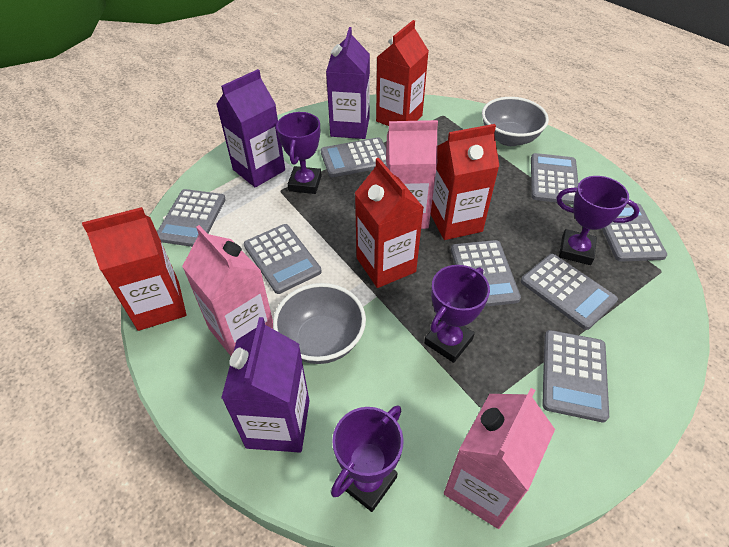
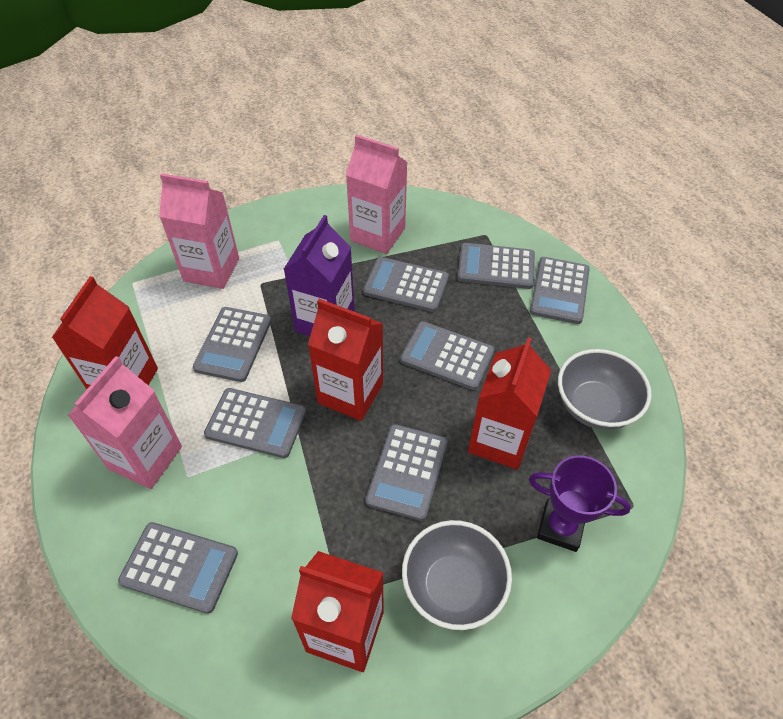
purple carton: [216,69,285,187] [221,317,309,453] [326,27,370,139] = 3 -> [284,215,355,336] = 1
purple trophy: [276,112,322,194] [331,405,404,512] [424,265,490,363] [556,176,640,265] = 4 -> [529,455,631,552] = 1

